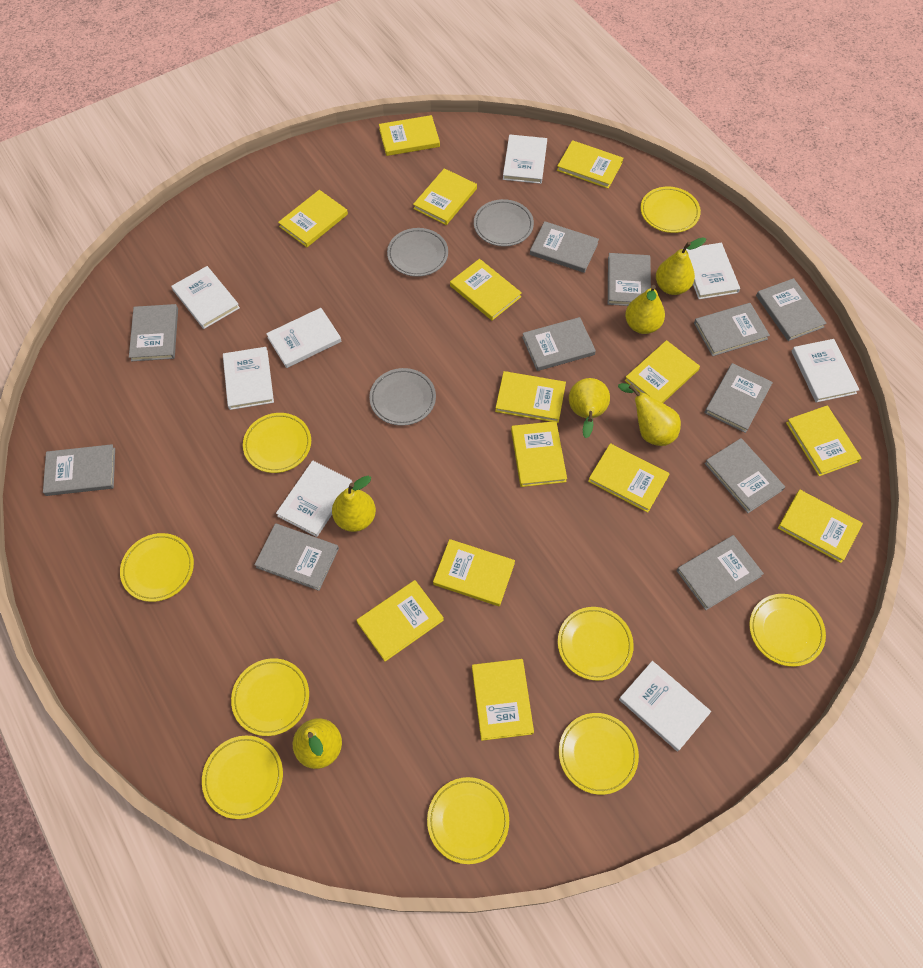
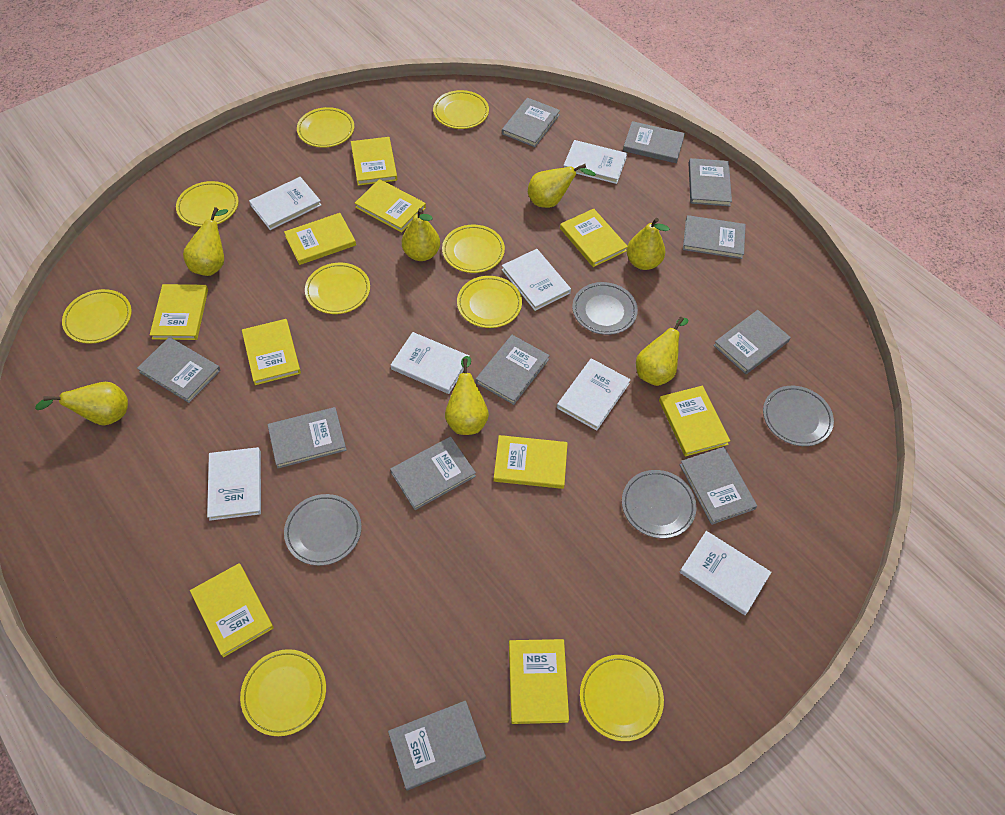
grey plate: [369,368,436,426] [387,228,448,277] [474,199,534,246] = 3 -> [284,494,362,566] [572,282,638,335] [622,470,697,538] [763,386,834,446] = 4
white book: [171,266,240,329] [223,347,274,410] [266,308,342,368] [276,460,352,537] [503,134,547,184] [619,661,711,751] [686,243,740,299] [792,339,859,402] = 8 -> [207,447,261,521] [249,177,321,230] [391,332,470,394] [502,249,571,311] [557,358,631,431] [563,140,627,184] [680,531,771,615] = 7
yellow book: [278,190,348,247] [356,580,444,662] [379,115,440,156] [413,168,477,225] [433,539,515,606] [450,259,522,320] [472,659,534,741] [495,371,566,423] [511,421,567,487] [557,140,623,189] [588,443,670,513] [625,340,700,403] [778,490,863,563] [786,405,862,476] = 14 -> [150,284,208,340] [190,563,274,657] [242,319,301,385] [284,213,356,265] [351,137,397,186] [355,179,426,233] [494,435,568,489] [509,639,569,724] [560,209,627,267] [659,386,730,457] = 10
yellow pear: [293,718,342,769] [332,476,376,532] [569,378,610,438] [618,383,681,446] [625,285,665,334] [656,237,706,295] = 6 -> [35,382,128,425] [183,207,228,276] [402,208,440,261] [445,356,489,435] [528,164,596,208] [627,218,670,270] [636,317,688,386] = 7

